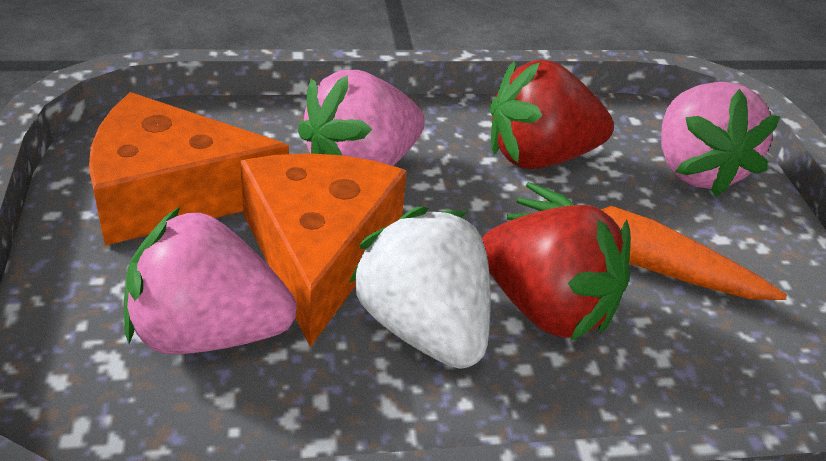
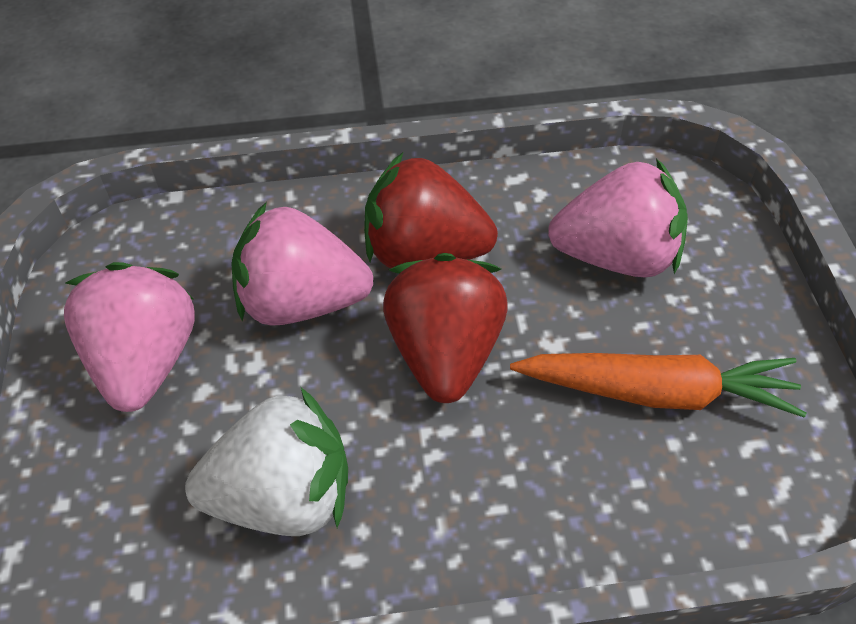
orange cheese: [89,92,289,246] [240,153,407,347] = 2 -> none = 0

